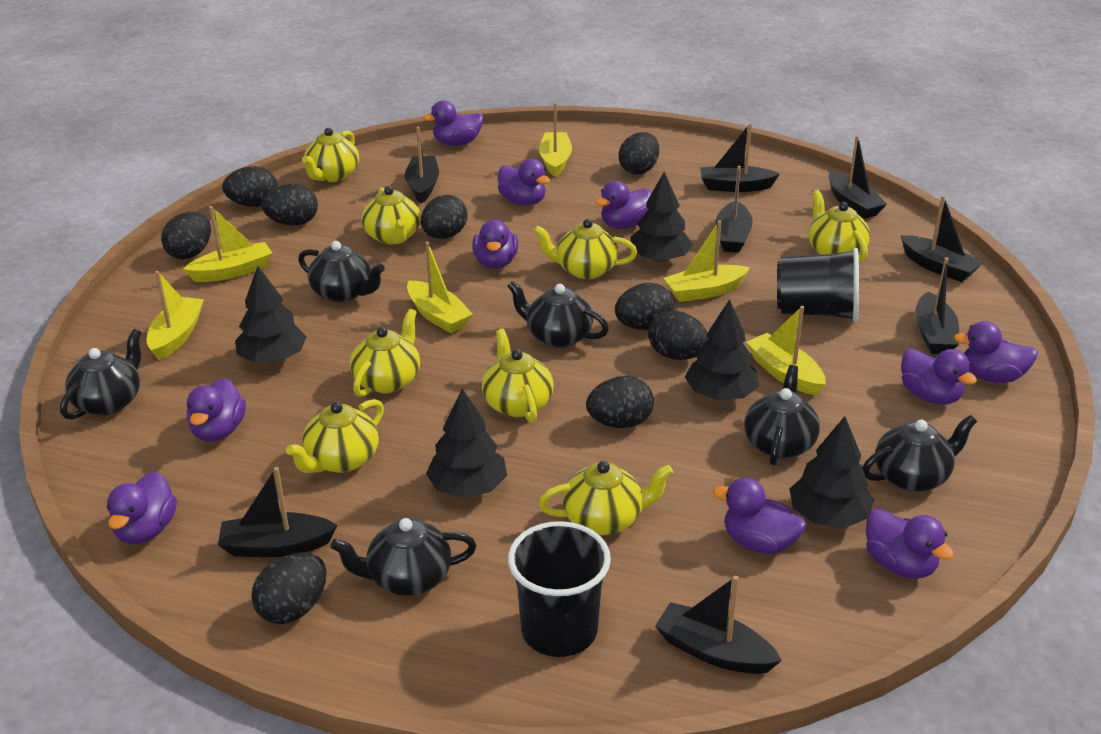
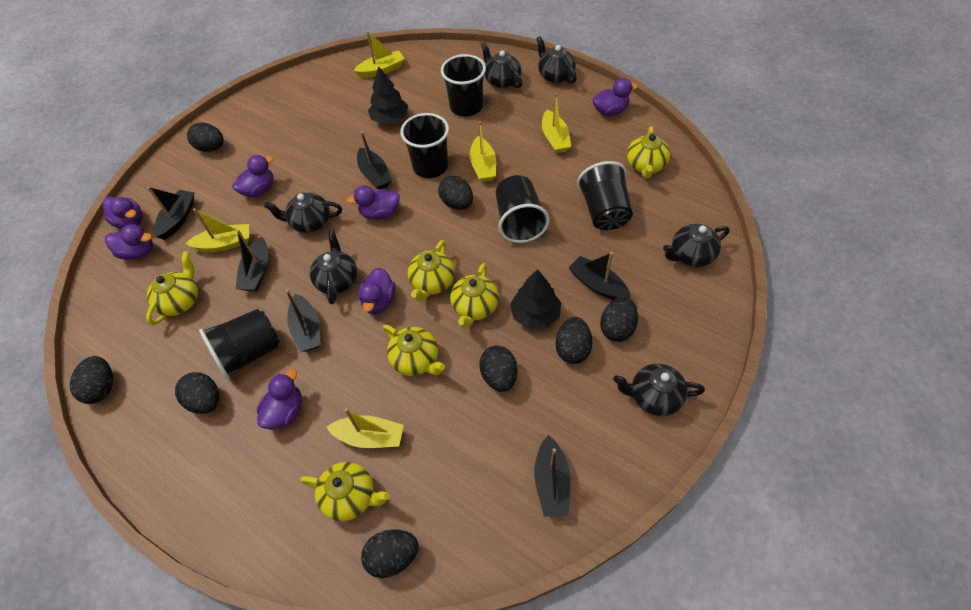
black boat: [218,467,338,557] [405,127,439,203] [655,576,782,674] [700,123,780,192] [716,166,753,253] [828,136,887,219] [901,195,983,282] [915,258,959,354] = 8 -> [147,187,194,240] [236,230,268,291] [285,289,321,352] [357,131,392,189] [534,435,571,517] [569,252,631,300] = 6
black cup: [508,521,611,657] [777,248,859,322] = 2 -> [199,309,280,380] [400,113,449,178] [441,54,486,117] [496,175,549,243] [577,161,633,230] = 5
black egg: [161,212,211,259] [222,166,278,207] [251,553,327,624] [261,184,318,225] [421,195,467,239] [586,376,654,428] [615,283,674,330] [619,132,659,175] [648,311,708,360] = 9 -> [70,356,113,404] [175,372,219,414] [187,122,224,152] [361,529,419,578] [438,176,473,210] [479,346,518,392] [555,317,593,364] [600,297,638,342] = 8
black tree: [235,266,307,363] [426,388,507,498] [630,172,693,262] [685,299,759,400] [789,416,874,528] = 5 -> [368,66,408,124] [510,269,561,329] = 2
purple duck: [107,471,177,544] [187,378,246,442] [423,100,483,146] [472,219,518,269] [498,159,550,206] [595,181,651,229] [713,478,806,554] [866,509,954,579] [901,349,977,405] [954,321,1038,383] = 10 -> [103,197,143,229] [105,224,154,260] [232,155,274,197] [257,369,302,430] [347,185,400,220] [358,267,396,315] [592,78,638,116] = 7
yellow boat: [147,271,204,360] [183,206,273,282] [407,242,473,333] [539,102,572,177] [664,220,750,302] [746,306,826,395] = 6 -> [185,208,249,252] [326,408,404,448] [353,31,404,78] [470,121,496,182] [542,93,571,154] = 5
yellow teapot: [286,399,384,473] [302,128,359,182] [350,309,420,397] [362,186,421,244] [482,329,553,423] [533,219,637,279] [539,461,673,535] [809,190,870,263] = 8 -> [146,251,198,325] [300,462,390,522] [383,325,445,376] [408,240,455,302] [450,263,499,329] [627,126,670,178] = 6

